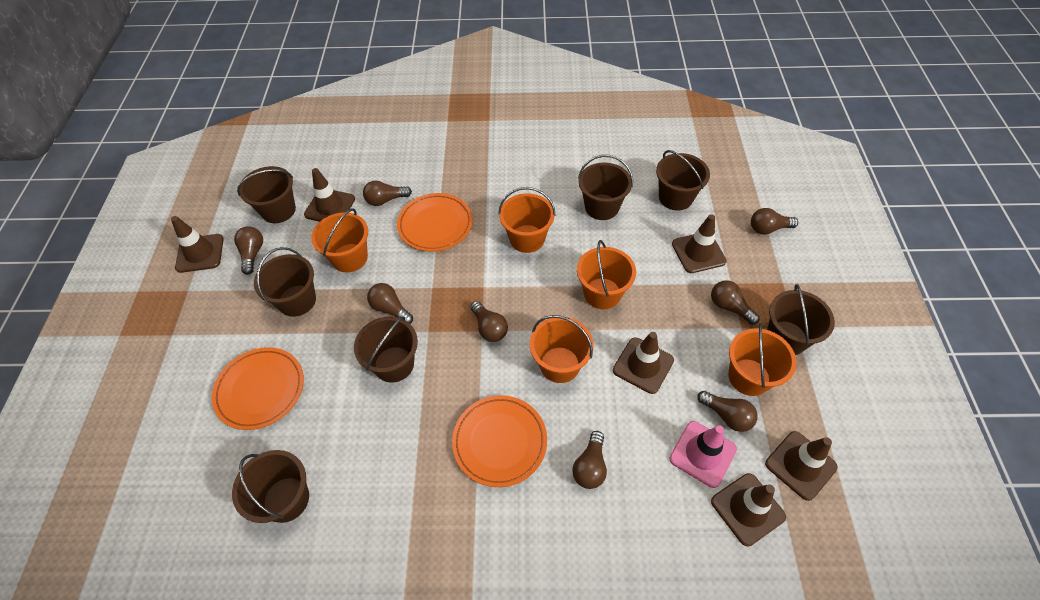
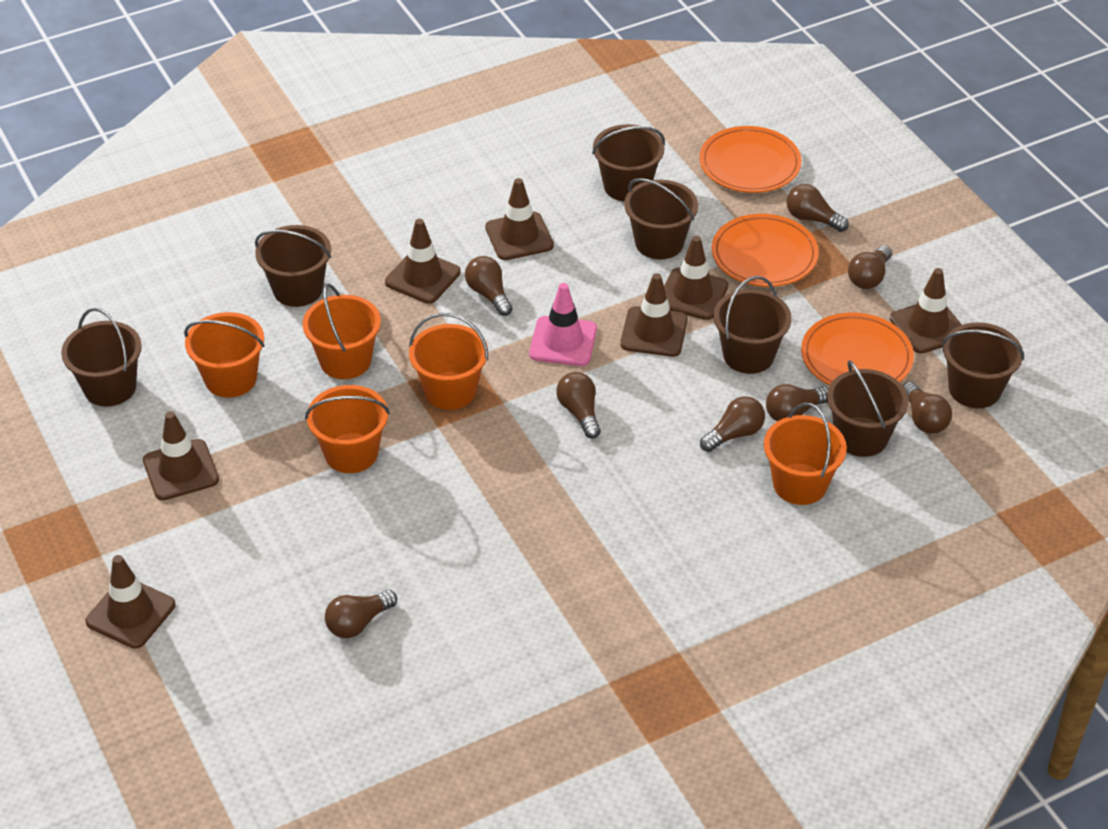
brown traffic cone: [171,216,224,273] [304,168,355,222] [613,332,674,394] [672,214,727,273] [711,473,786,546] [765,431,838,501] = 6 -> [85,555,175,649] [143,411,219,500] [385,219,461,304] [485,178,554,260] [620,273,688,357] [664,236,728,320] [890,268,962,354] = 7

